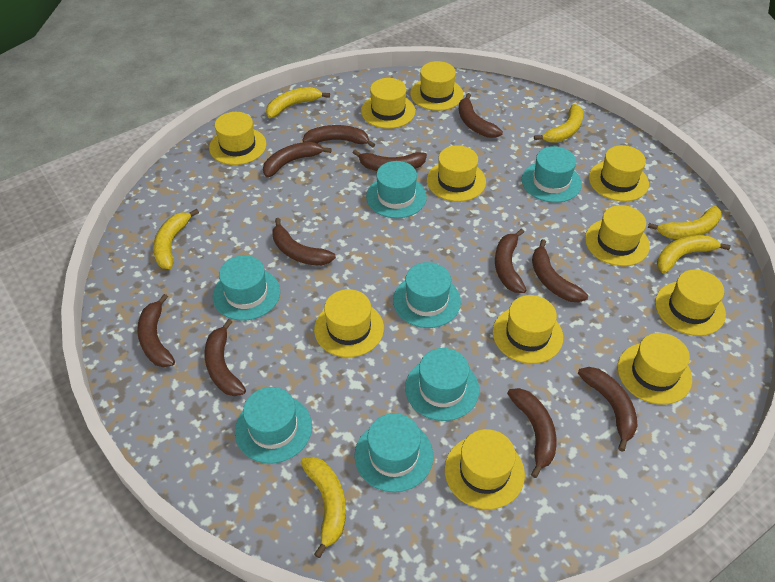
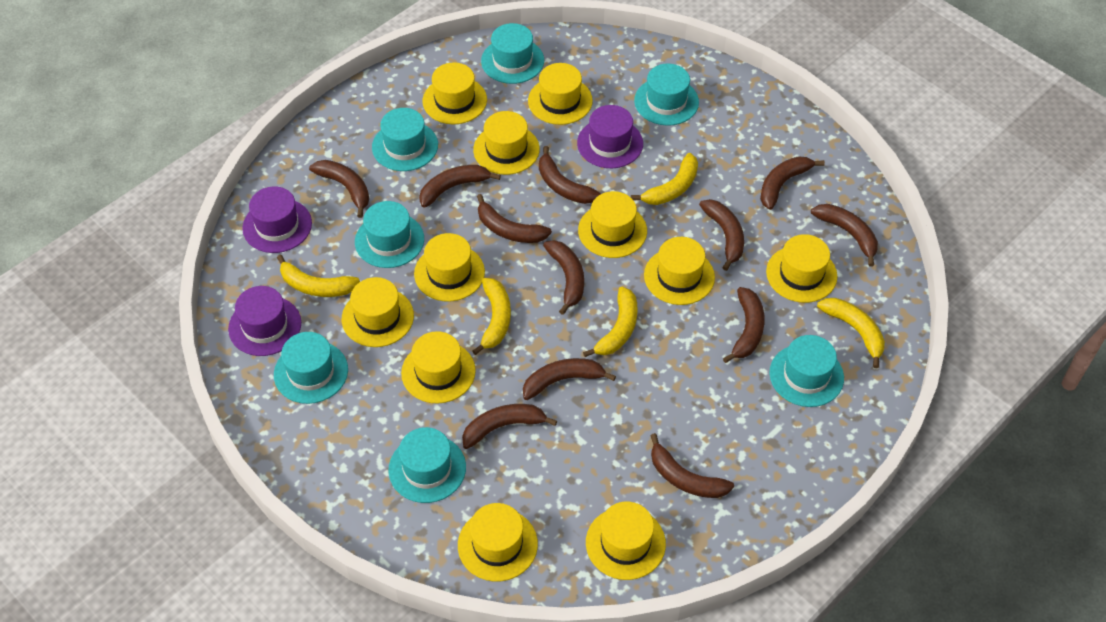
brown banana: [137,294,175,367] [205,319,246,396] [263,142,331,178] [272,218,336,266] [302,125,375,148] [353,150,427,171] [459,93,503,138] [495,229,526,293] [507,388,557,478] [532,239,588,302] [578,367,638,452] = 11 -> [309,160,369,218] [419,165,501,208] [462,404,557,449] [477,194,552,243] [523,358,616,400] [539,146,601,204] [543,240,584,315] [650,433,734,498] [699,199,744,271] [723,287,765,363] [760,156,825,210] [811,204,878,267] = 12
purple hat: none = 0 -> [228,286,301,356] [242,186,312,253] [577,105,643,168] = 3
yellow banana: [153,209,199,269] [266,87,330,118] [300,457,346,558] [534,104,584,143] [648,206,722,239] [657,235,730,273] = 6 -> [277,254,360,297] [473,278,511,355] [583,287,638,357] [631,153,698,205] [817,298,885,368] = 5

